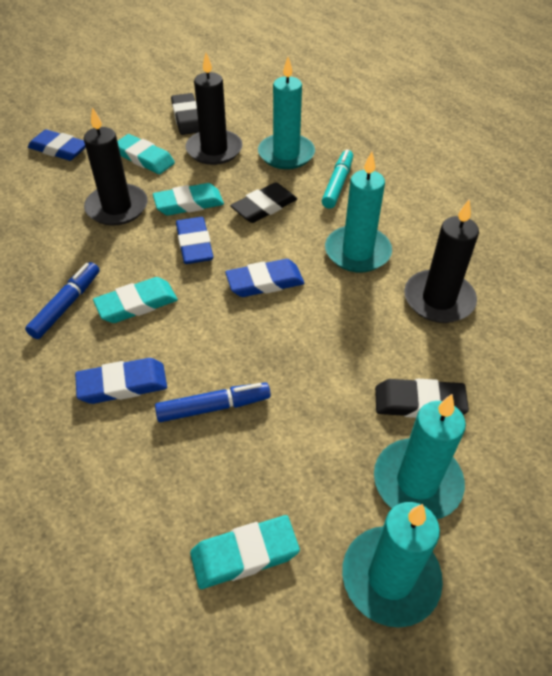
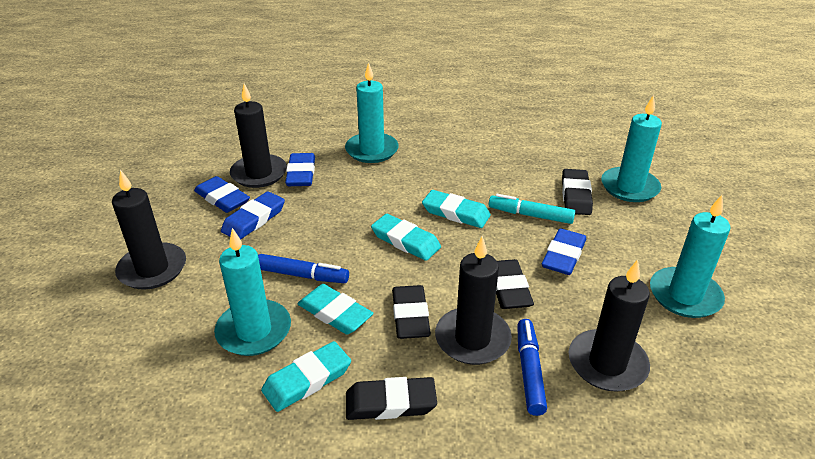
black candle: [83,107,148,226] [185,53,243,165] [404,199,479,323] = 3 -> [112,170,186,290] [230,84,287,188] [435,236,512,365] [569,259,650,392] = 4
black eraser: [171,93,199,135] [230,182,297,223] [375,379,469,418] = 3 -> [346,377,437,420] [392,285,431,339] [496,259,534,309] [562,169,593,215] = 4

